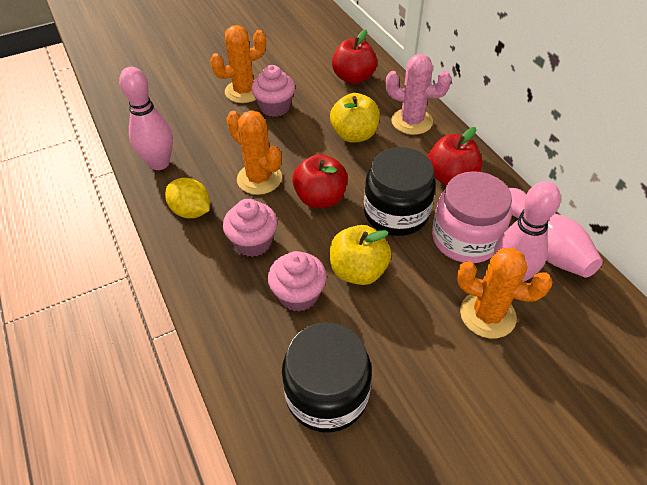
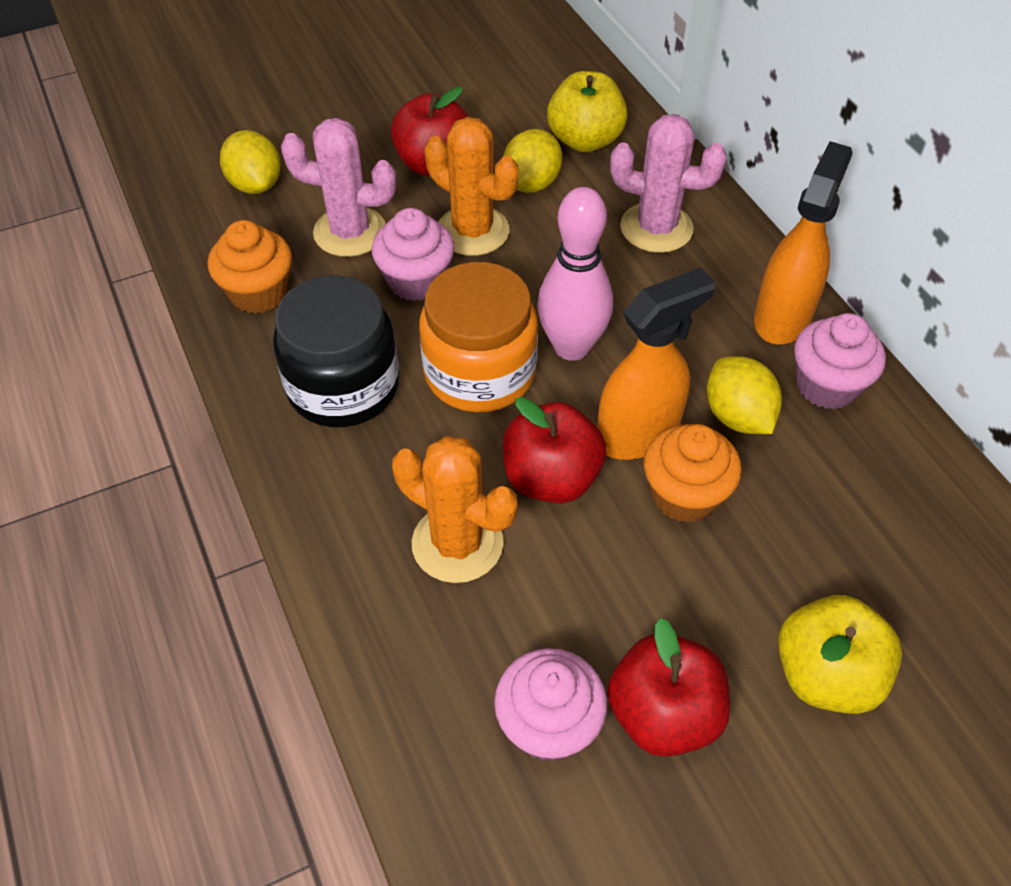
black jar: [282,322,372,433] [364,147,436,236] = 2 -> [273,275,399,427] = 1
orange cactus: [210,25,266,103] [227,110,282,195] [457,248,553,339] = 3 -> [392,436,517,583] [425,117,519,256] = 2
orange cupcake: none = 0 -> [208,220,292,314] [644,424,742,523] = 2
orange jar: none = 0 -> [419,262,538,412] = 1
orange spray bottle: none = 0 -> [597,268,716,460] [754,141,853,345] = 2
pink bowling pin: [119,67,173,170] [494,181,561,282] [509,188,603,278] = 3 -> [537,187,613,361] = 1
pink cactus: [386,54,451,135] = 1 -> [281,118,396,257] [610,114,727,253] = 2
pink jar: [432,171,512,263] = 1 -> none = 0
yellow lemon: [165,178,210,218] = 1 -> [220,130,281,194] [503,129,562,193] [707,356,782,434] = 3

